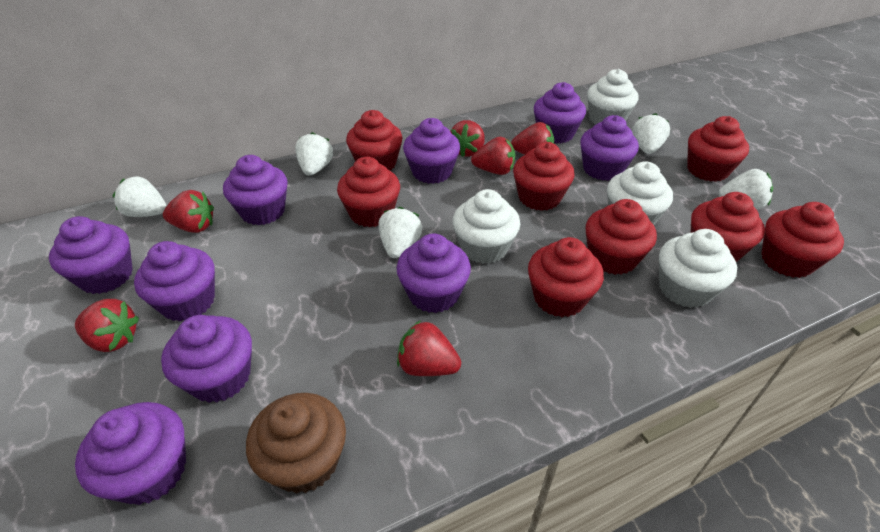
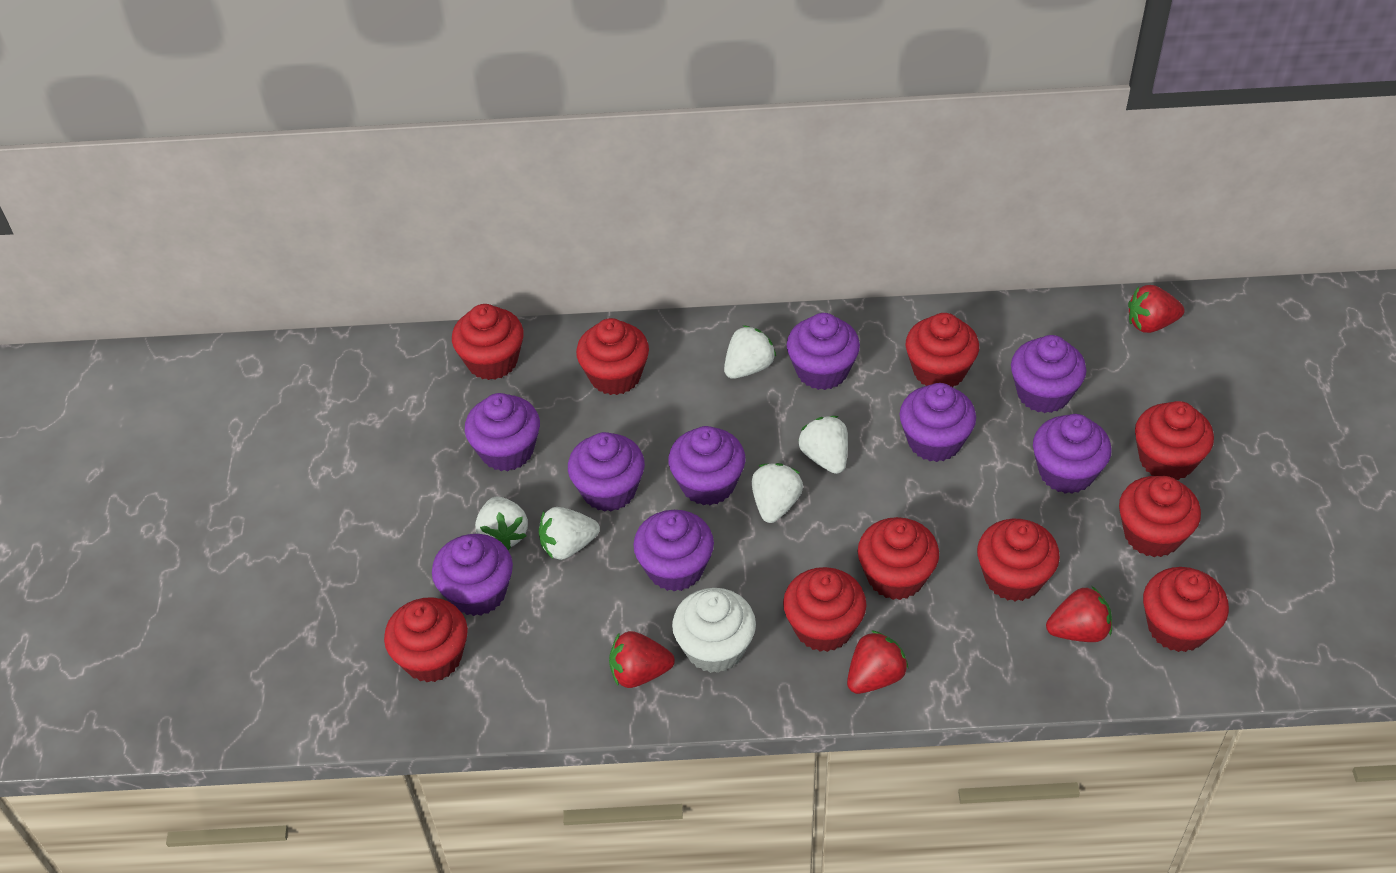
brown cupcake: [246,393,346,494] = 1 -> none = 0
red cupcake: [337,157,400,227] [346,110,402,171] [513,142,574,211] [528,237,604,317] [586,199,657,275] [687,116,749,182] [691,192,765,262] [761,202,844,278] = 8 -> [384,597,468,683] [452,304,524,380] [576,318,649,395] [783,567,867,652] [858,517,939,600] [905,313,979,387] [977,519,1060,601] [1119,476,1201,557] [1135,401,1214,480] [1143,567,1229,652] = 10
red strawberry: [75,299,139,352] [163,190,214,233] [397,320,461,376] [450,120,485,157] [471,137,515,175] [511,122,554,155] = 6 -> [609,631,675,688] [847,630,909,694] [1046,586,1112,642] [1128,285,1185,333] = 4
white cupcake: [453,189,520,264] [587,69,639,125] [607,161,673,225] [659,229,737,308] = 4 -> [672,588,756,673] = 1

